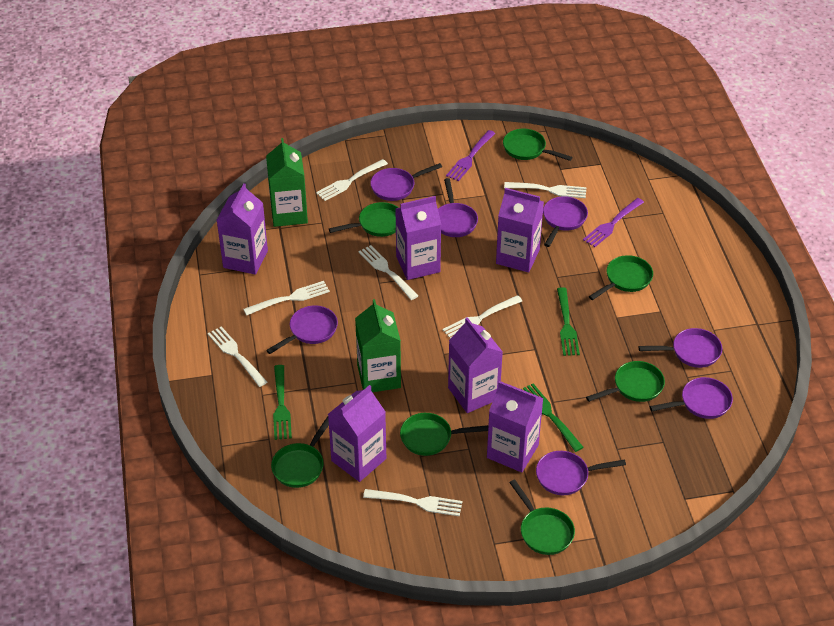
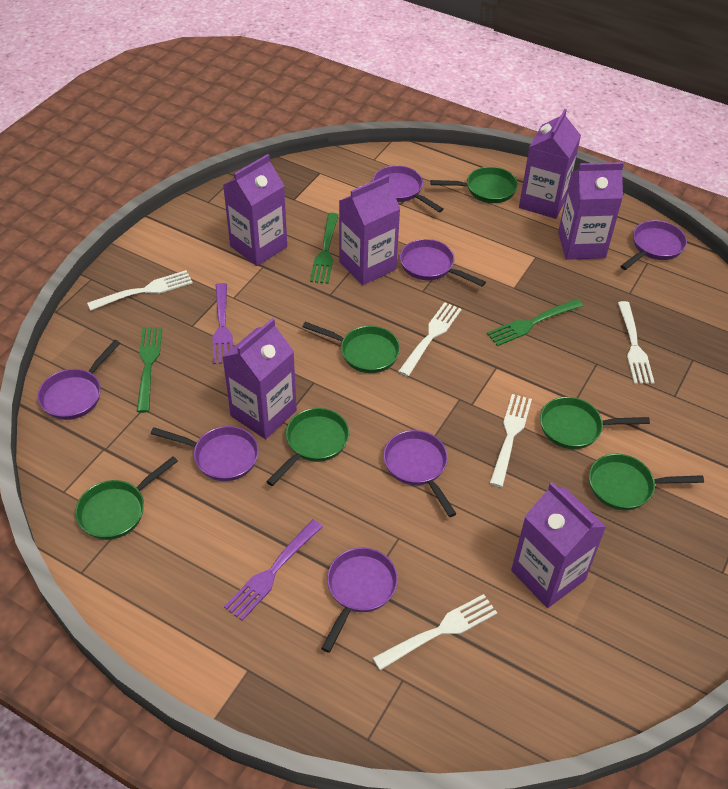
green carton: [266,138,308,227] [355,299,401,392] = 2 -> none = 0
green pan: [271,417,329,488] [329,202,399,237] [400,413,488,456] [503,129,573,161] [509,479,575,555] [586,361,665,402] [589,255,653,300] = 7 -> [75,456,178,540] [266,408,349,486] [302,322,400,373] [430,167,518,203] [540,397,650,449] [589,454,704,511] = 6
white fork: [208,326,267,387] [243,281,330,316] [316,159,388,201] [358,245,418,300] [363,489,462,516] [442,295,522,339] [504,182,586,198] = 7 -> [87,270,193,311] [373,594,497,670] [398,302,461,377] [490,394,532,487] [618,301,655,384] = 5

